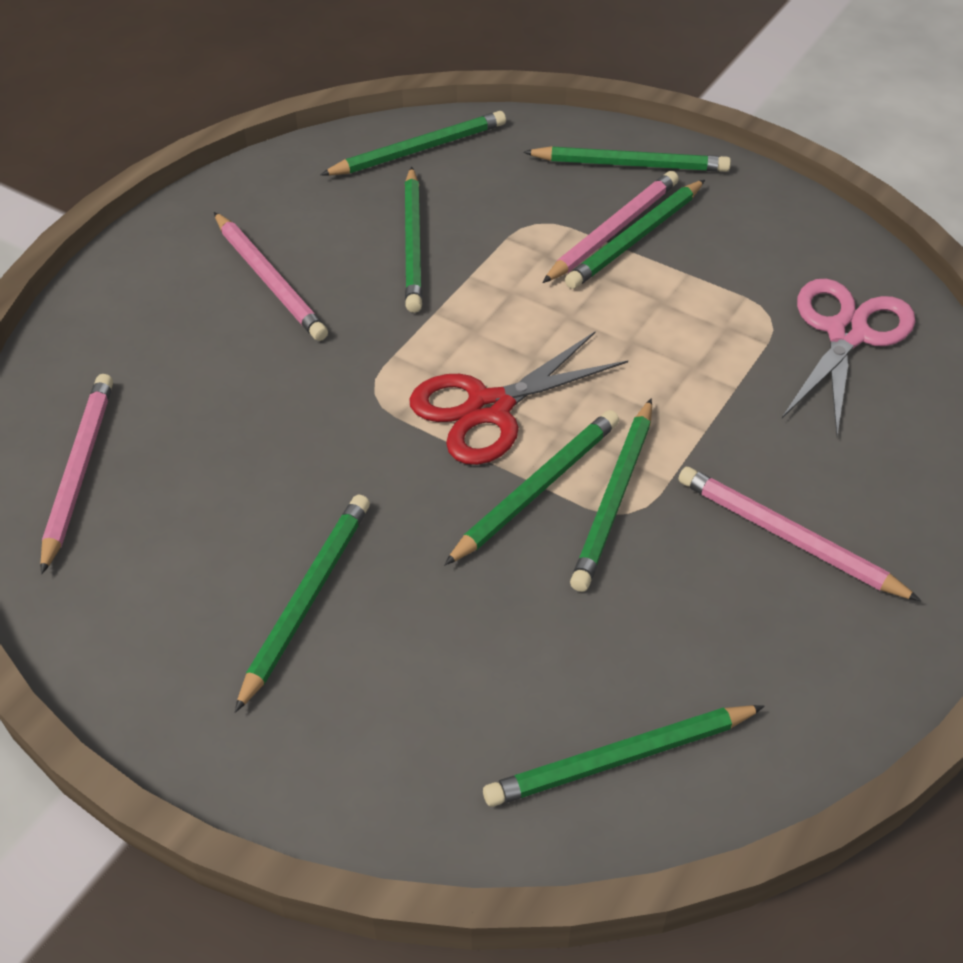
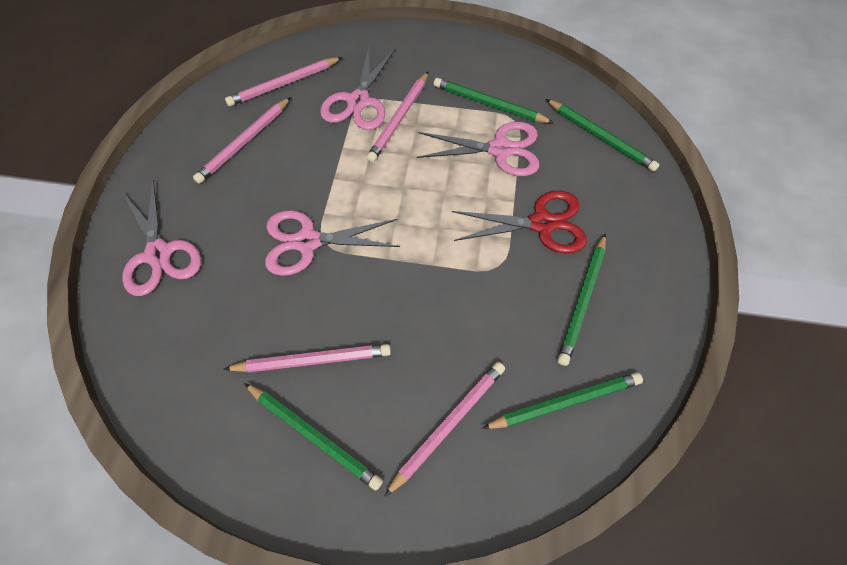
green pencil: [235,495,370,713] [320,111,506,176] [404,167,422,313] [444,410,619,566] [483,705,765,807] [523,146,731,172] [565,180,705,289] [570,398,652,592] = 8 -> [244,383,383,490] [434,78,554,123] [482,372,643,429] [546,99,660,172] [557,233,606,366] = 5
pink pencil: [40,374,113,575] [214,212,328,341] [542,171,679,283] [678,467,921,601] = 4 -> [193,97,291,184] [224,344,391,372] [225,57,342,106] [366,71,429,163] [384,362,505,497] = 5
pink scissors: [782,279,915,435] = 1 -> [122,179,201,296] [265,210,400,276] [320,47,395,130] [417,122,539,176] = 4

